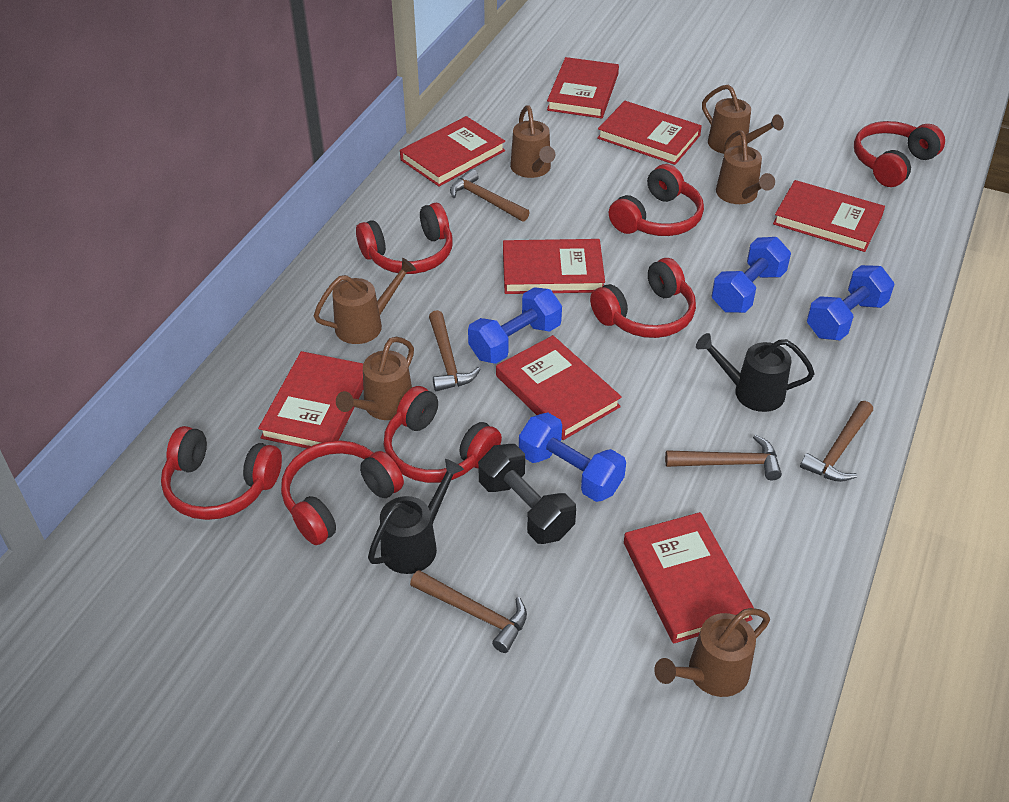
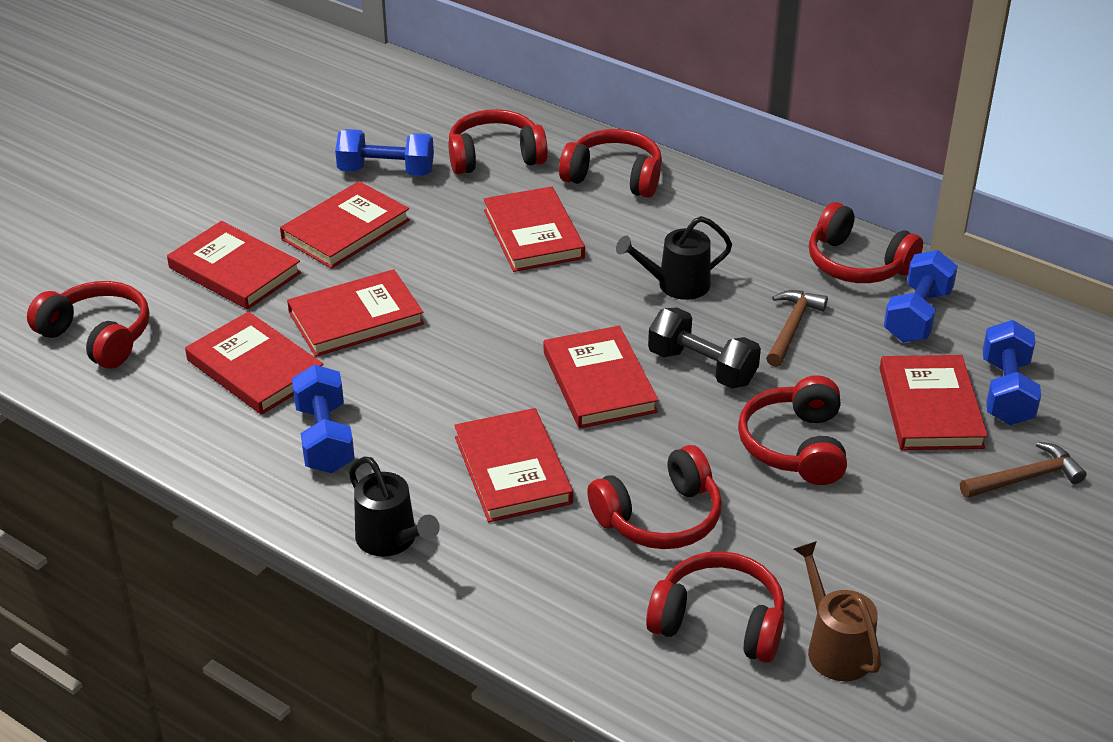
brown hammer: [410,570,527,653] [429,310,481,391] [450,169,530,222] [665,435,782,480] [800,401,873,482] = 5 -> [766,290,828,367] [960,442,1087,498] = 2
brown watering can: [314,258,416,344] [336,337,414,420] [510,105,555,178] [654,608,770,697] [702,85,784,154] [716,131,775,204] = 6 -> [794,541,882,681] = 1

